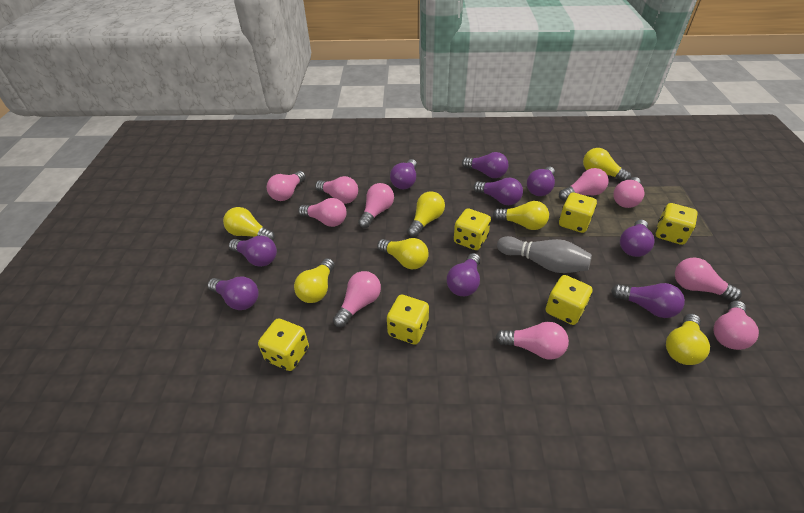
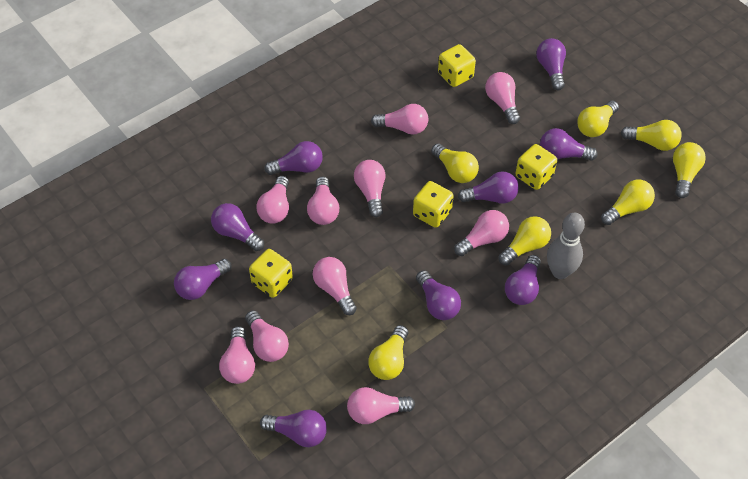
yellow dice: [258,318,309,371] [387,295,429,345] [454,208,491,250] [546,275,592,325] [559,192,597,233] [656,203,698,245] = 6 -> [249,249,293,298] [413,181,454,228] [438,44,476,87] [515,144,557,190] = 4

